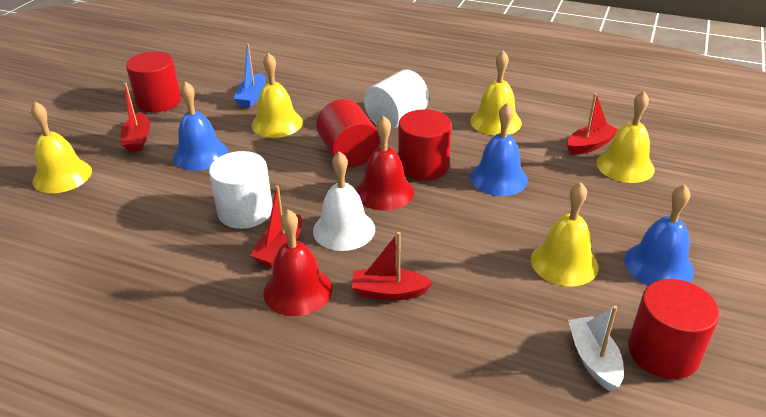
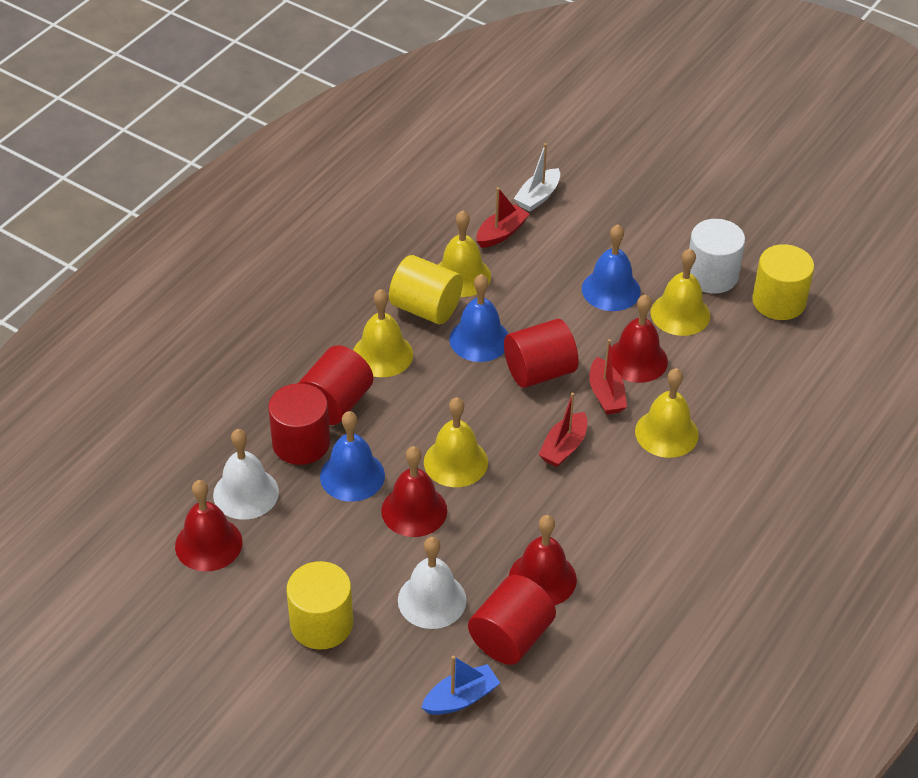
red bell: [263,210,332,316] [356,116,414,211] = 2 -> [175,480,242,572] [381,446,447,537] [509,515,577,605] [611,294,668,383] = 4
red boat: [121,82,150,152] [250,185,302,268] [352,232,433,301] [567,93,618,155] = 4 -> [476,187,530,248] [538,393,587,467] [589,339,627,415] = 3
white bell: [313,151,375,251] = 1 -> [213,429,279,520] [398,537,467,629] = 2
white cylinder: [209,151,273,229] [364,69,429,130] = 2 -> [689,219,745,293] = 1
yellow cylinder: none = 0 -> [287,561,353,650] [389,255,463,324] [752,244,814,320] = 3

